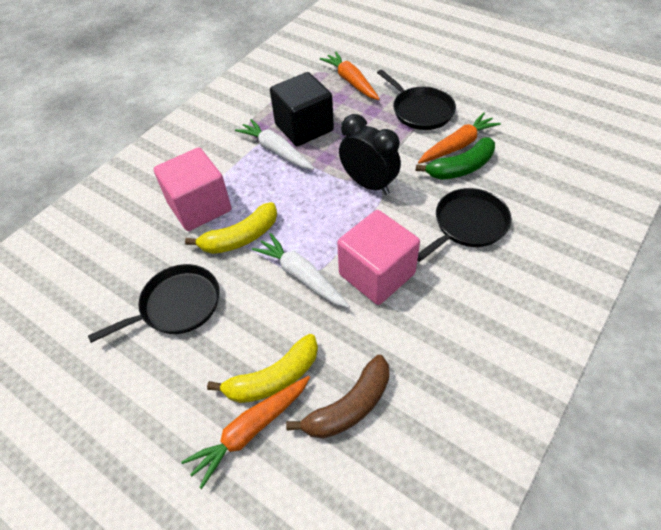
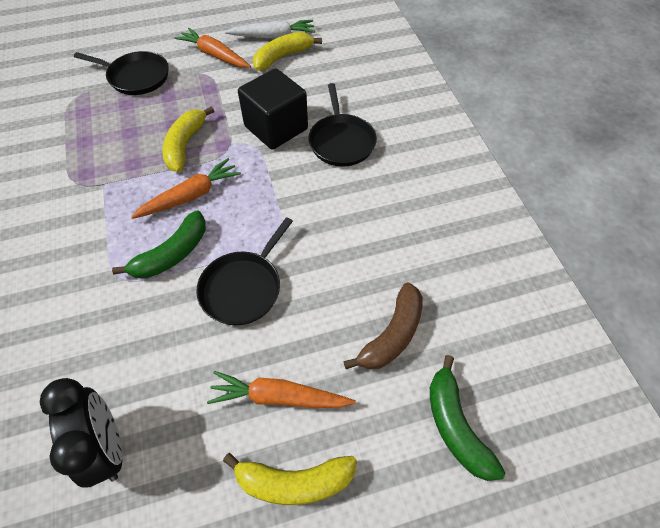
green banana: [415,137,495,180] = 1 -> [112,210,206,278] [430,355,505,481] = 2
pink cube: [154,147,232,231] [337,210,420,305] = 2 -> none = 0
white carrot: [235,119,314,170] [252,233,350,308] = 2 -> [225,20,315,39] = 1
yellow banana: [185,202,277,254] [207,334,318,403] = 2 -> [163,106,214,172] [223,453,357,505] [253,32,322,71] = 3

